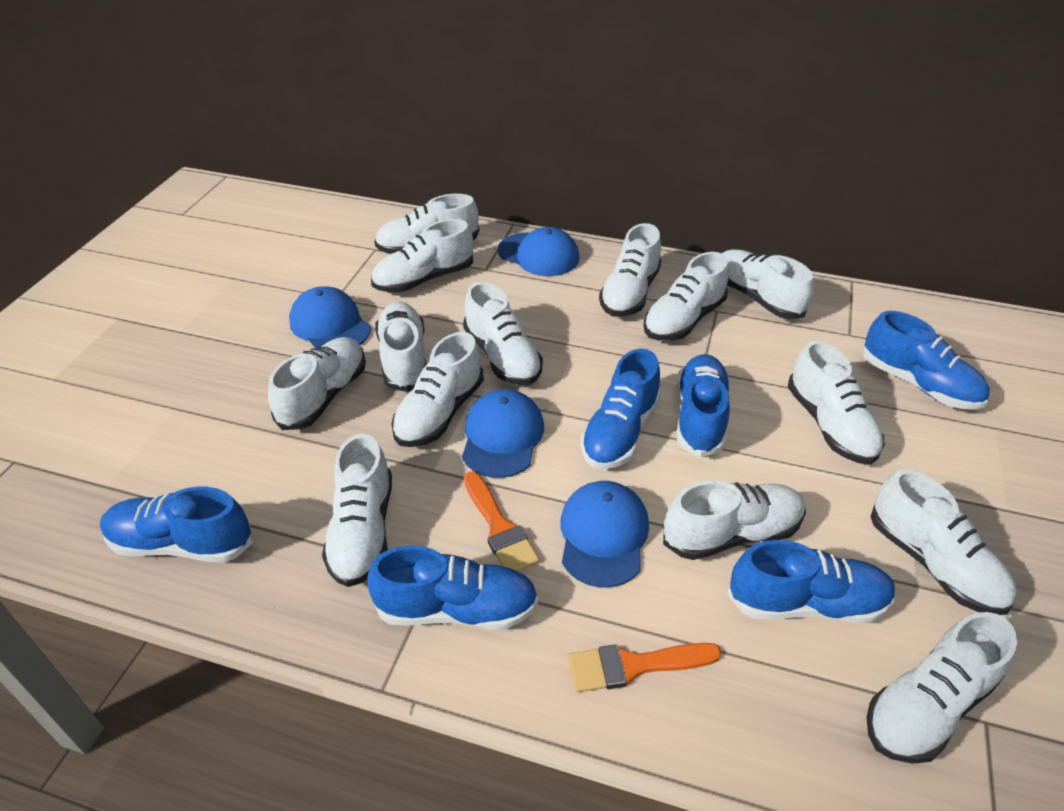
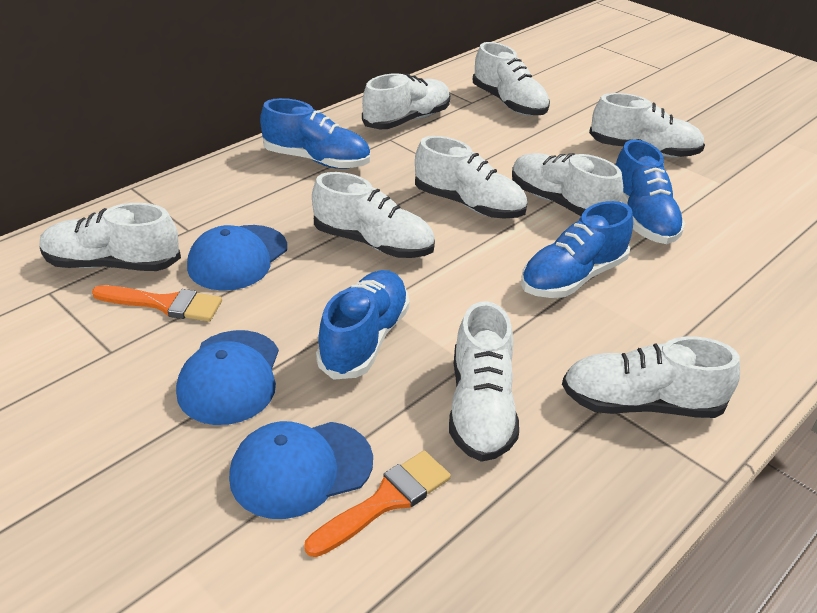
blue cap: [289,286,371,349] [462,389,544,478] [498,227,579,276] [560,481,649,587] = 4 -> [176,330,279,425] [187,225,287,291] [229,421,373,519] = 3
blue shoe: [100,487,253,563] [367,545,538,630] [581,349,661,469] [677,354,730,457] [727,540,896,623] [863,311,990,410] = 6 -> [260,98,370,169] [316,270,410,380] [521,201,633,298] [616,140,685,244] = 4
white shoe: [268,337,366,430] [322,434,392,587] [371,219,473,292] [374,194,479,254] [375,302,427,392] [391,332,484,447] [463,282,543,385] [599,223,662,317] [643,252,729,341] [663,481,806,560] [722,249,814,319] [788,341,884,465] [866,612,1017,764] [870,469,1017,615] = 14 -> [39,203,181,271] [312,172,435,258] [362,73,450,129] [415,136,527,219] [449,301,519,462] [473,42,550,116] [512,153,623,216] [562,336,740,418] [589,93,705,157] = 9

